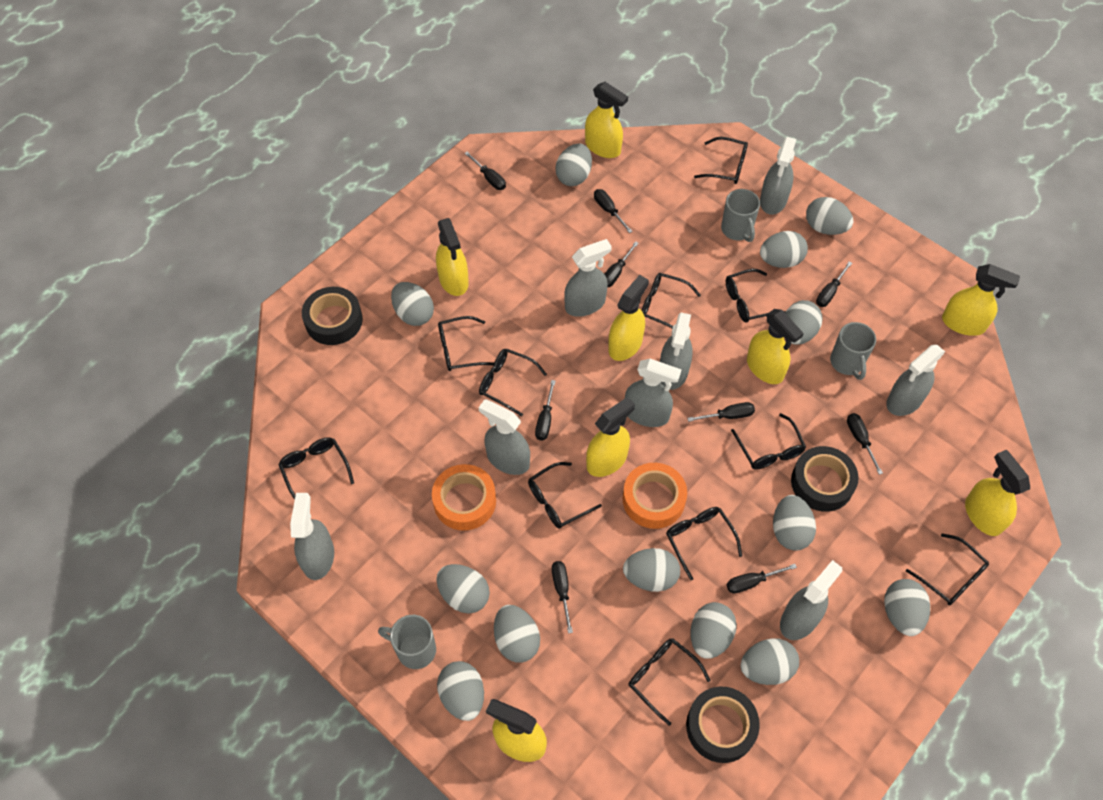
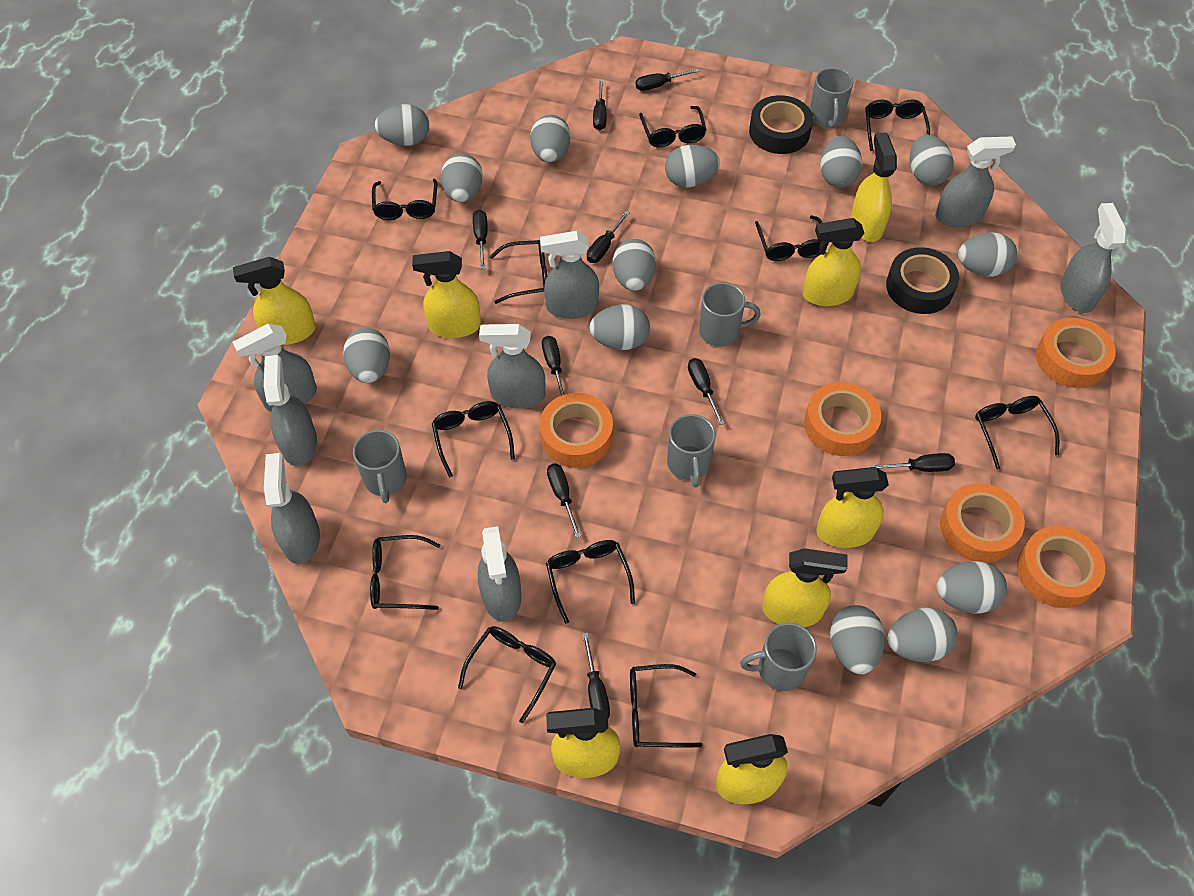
black tape: [302,287,363,345] [686,686,760,763] [791,446,859,512] = 3 -> [749,95,813,154] [886,247,959,314] = 2
grey mug: [378,615,436,669] [721,189,760,242] [830,322,876,380] = 3 -> [353,430,407,503] [667,414,716,487] [699,282,760,347] [740,623,817,691] [810,68,853,128] = 5
orange tape: [432,464,496,531] [623,463,687,529] = 2 -> [540,393,613,467] [804,382,881,456] [940,483,1025,563] [1017,526,1105,608] [1036,318,1116,388] = 5

